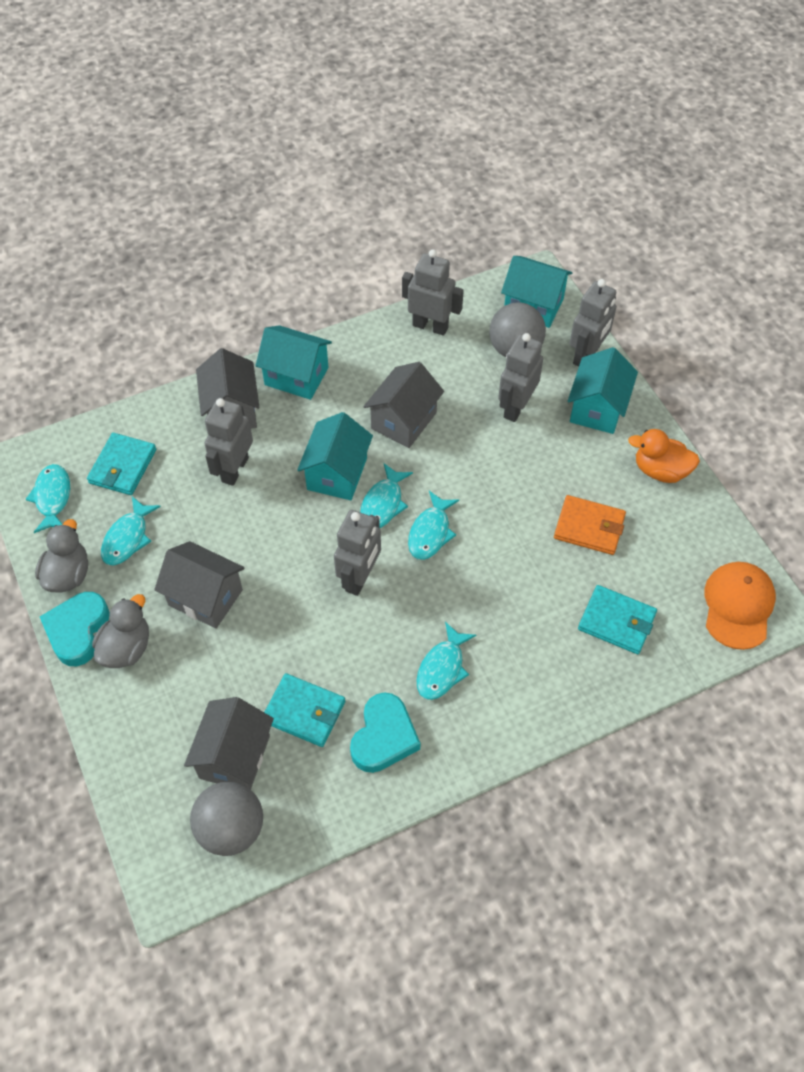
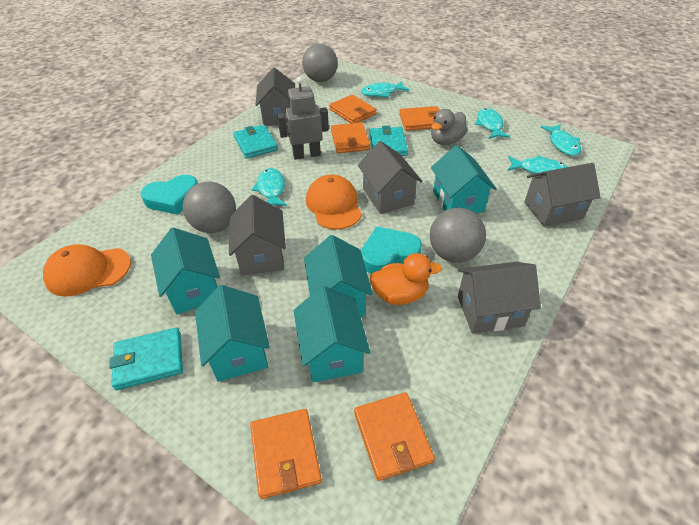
grey ball: [190,782,263,856] [489,302,546,357] = 2 -> [183,182,236,233] [302,44,338,82] [430,208,486,263] = 3
grey duck: [35,519,88,593] [92,594,149,668] = 2 -> [431,109,468,145] = 1
grey house: [154,541,245,629] [184,697,274,790] [196,348,259,428] [364,362,444,448] = 4 -> [229,195,286,275] [256,67,295,126] [358,141,422,214] [458,262,541,333] [524,163,600,227] = 5
grey robot: [204,398,253,486] [334,510,381,596] [402,249,464,336] [498,333,543,422] [569,279,617,367] = 5 -> [277,77,329,160] = 1
orange cap: [704,562,776,650] = 1 -> [43,244,131,297] [306,175,362,230] = 2
orange wallet: [554,495,626,555] = 1 -> [250,409,322,499] [329,95,377,123] [331,122,370,153] [354,392,435,481] [399,106,439,131] = 5
turquoise house: [255,325,332,400] [297,412,373,500] [501,256,572,328] [568,347,638,434] = 4 -> [151,227,220,314] [195,285,270,382] [293,286,370,382] [304,235,373,316] [431,145,497,213] = 5

